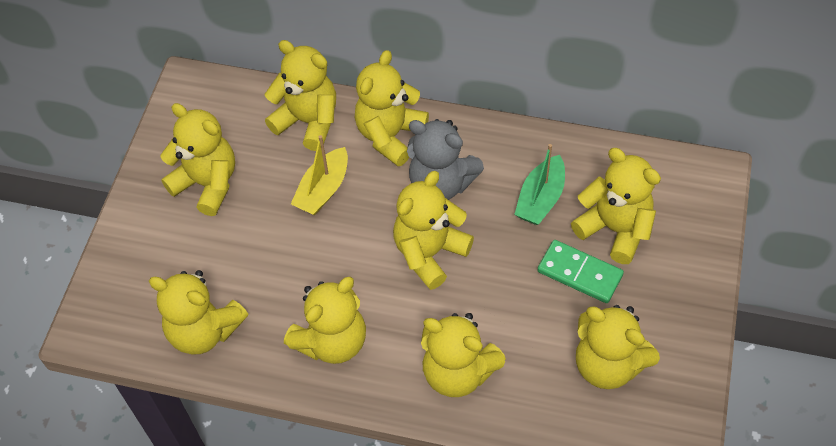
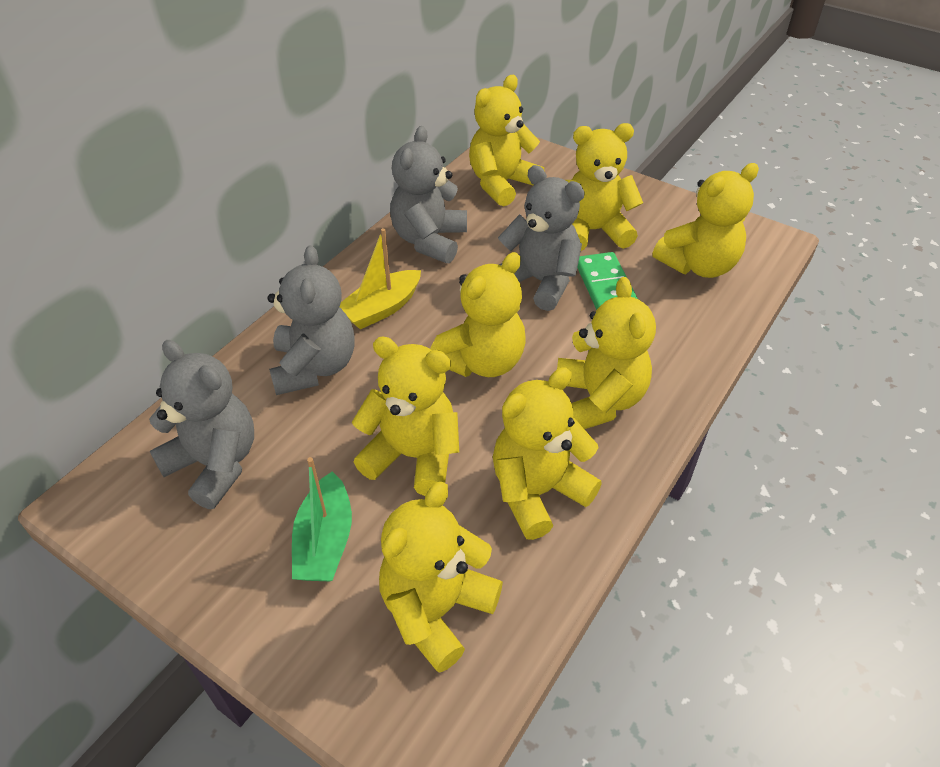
grey teddy bear: [407,119,484,200] = 1 -> [149,340,254,509] [267,245,355,395] [390,126,467,263] [498,165,585,311] = 4
yellow teddy bear: [149,270,248,355] [160,103,235,216] [265,40,336,151] [284,277,366,364] [354,50,429,166] [393,171,474,290] [421,313,506,397] [571,148,661,264] [576,305,660,389] = 9 -> [352,337,459,496] [379,482,503,673] [430,252,526,377] [469,75,544,206] [493,367,602,540] [557,277,656,429] [566,123,643,251] [653,163,759,278] = 8

